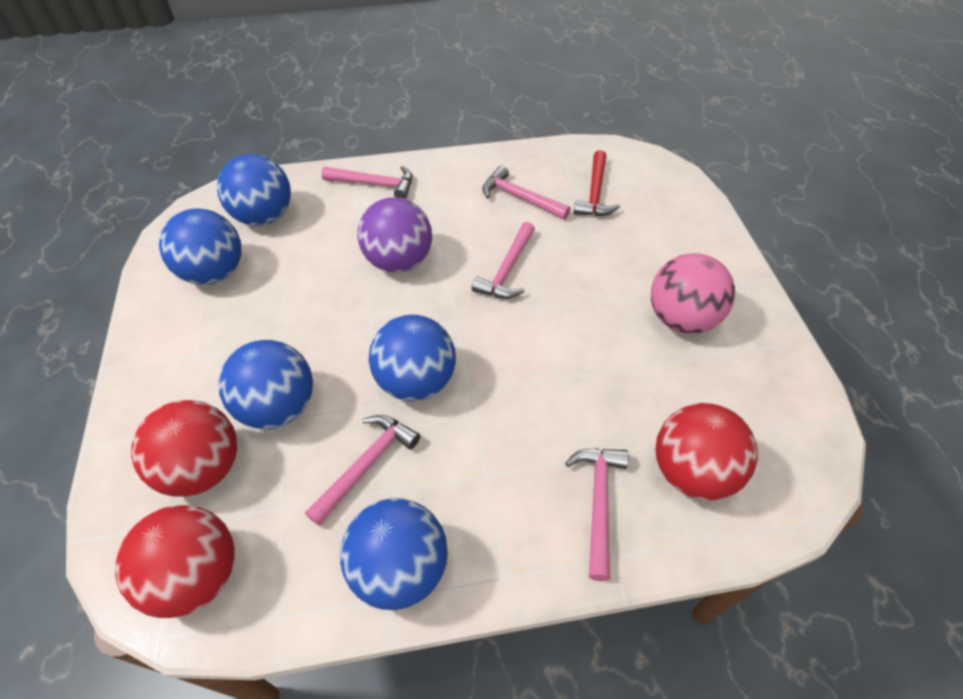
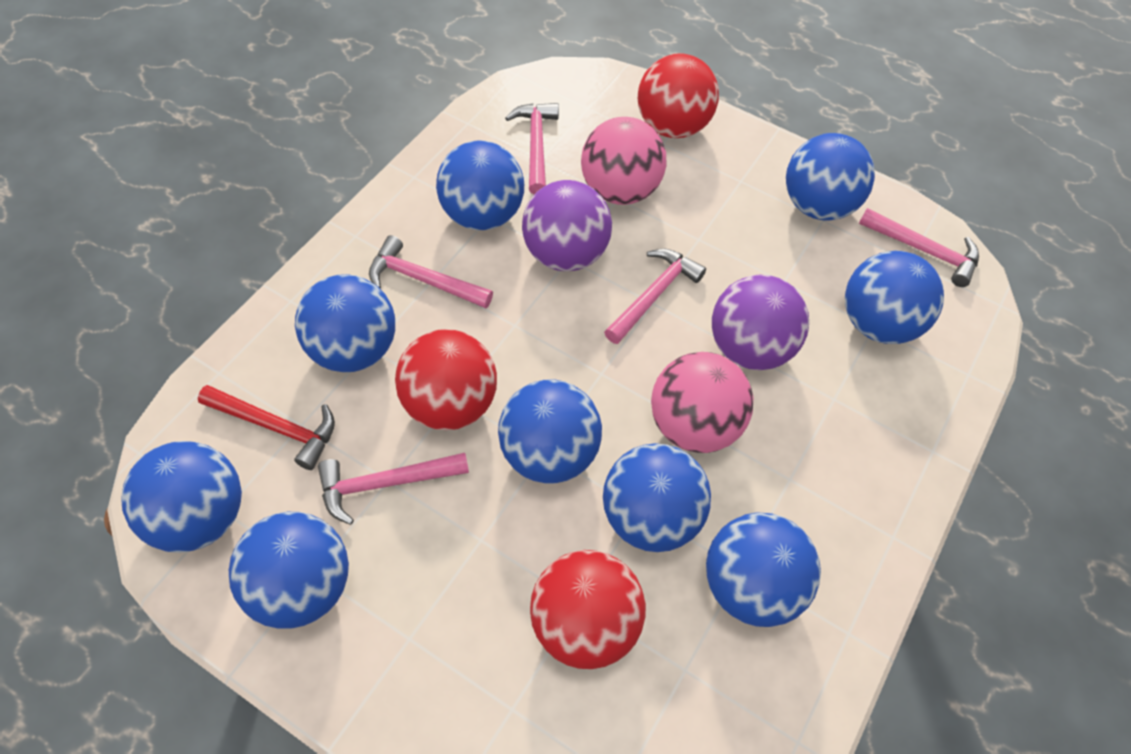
blue ball: [159,208,242,285] [217,154,291,226] [219,340,313,429] [340,498,448,610] [369,315,456,401] = 5 -> [121,441,242,553] [229,512,349,629] [295,274,395,372] [436,140,524,230] [498,379,602,483] [603,443,711,552] [706,512,821,627] [786,133,875,221] [845,251,944,344] = 9
pink ball: [651,253,735,334] = 1 -> [581,117,666,205] [651,352,753,453] = 2
purple ball: [357,197,432,273] = 1 -> [522,180,612,271] [712,275,809,370] = 2

